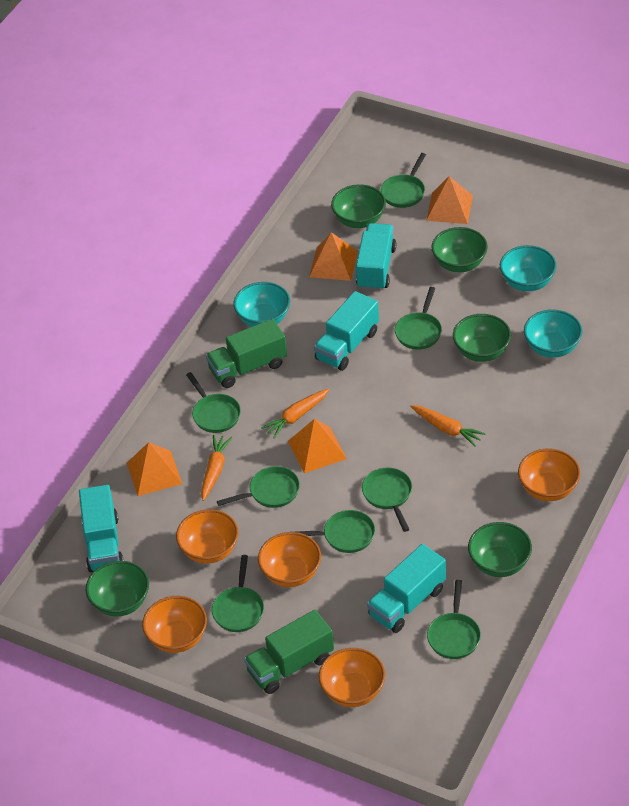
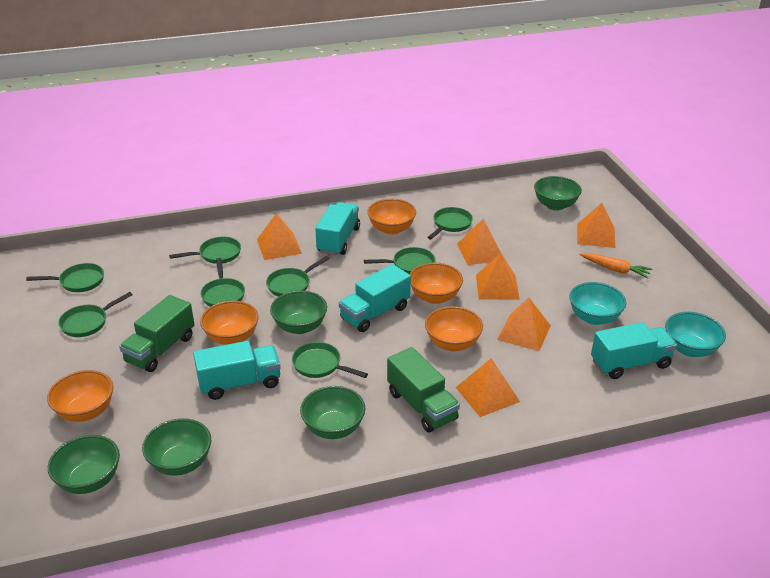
orange carrot: [201,435,233,501] [261,388,329,439] [410,405,486,447] = 3 -> [580,253,652,278] = 1
orange pyramid: [127,442,182,496] [288,419,347,473] [309,232,358,281] [426,176,473,224] = 4 -> [257,213,302,260] [456,358,520,417] [457,218,501,265] [476,253,520,300] [497,297,551,351] [577,203,616,248] = 6
turquoise bowl: [233,282,290,327] [500,245,557,291] [524,309,582,358] = 3 -> [569,282,626,325] [665,312,726,357] = 2

